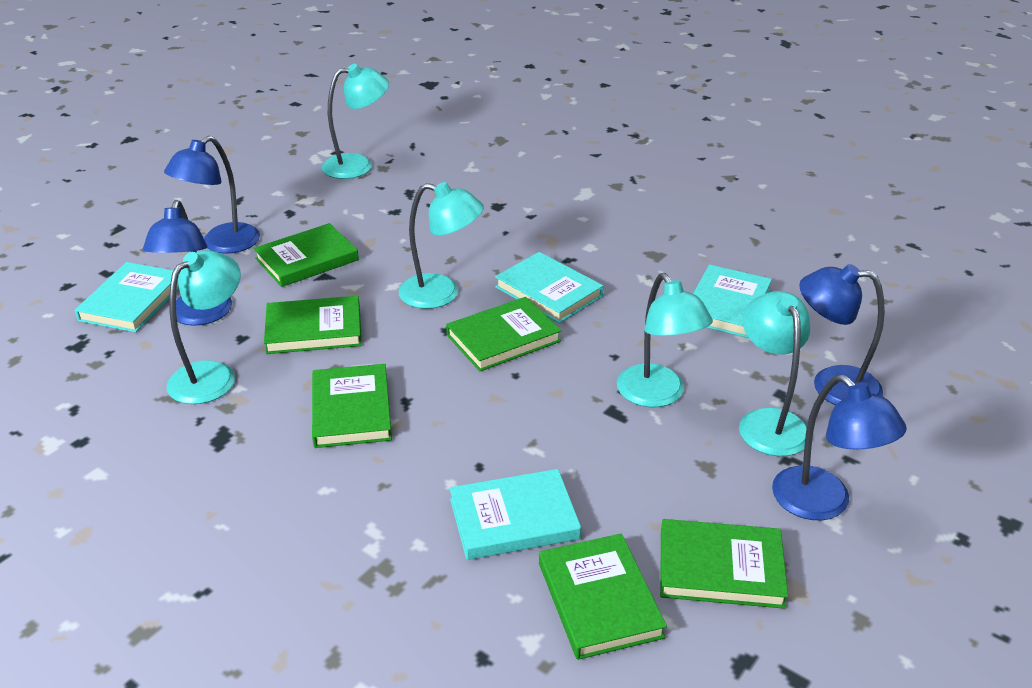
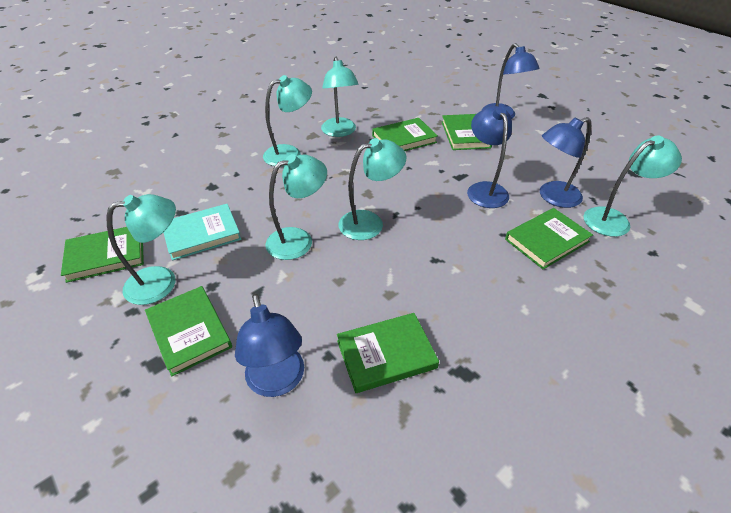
turquoise book: [75,262,179,333] [450,469,581,560] [495,252,603,323] [693,265,772,338] = 4 -> [163,204,241,261] = 1
turquoise lamp: [166,250,241,404] [322,64,389,179] [399,182,484,309] [617,273,713,407] [739,291,810,456] = 5 -> [107,194,176,305] [263,75,312,167] [266,154,327,260] [321,57,359,137] [339,138,407,240] [584,136,682,237] = 6

